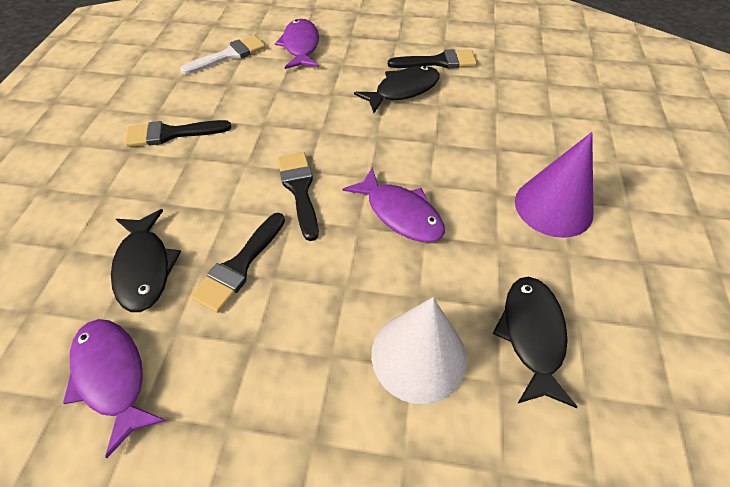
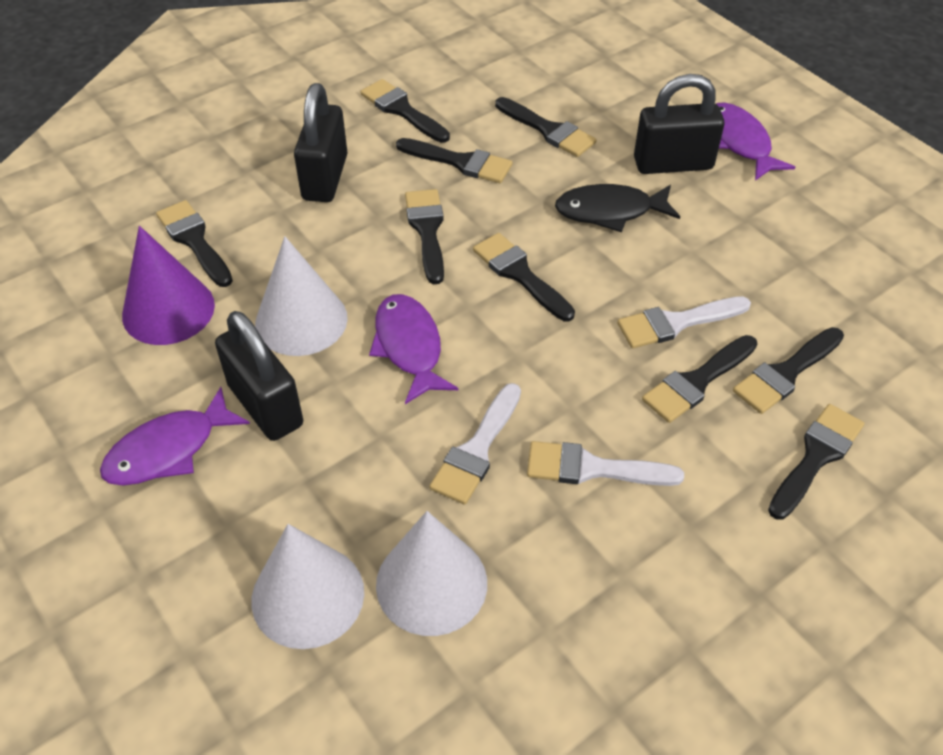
black brush: [125,120,231,147] [190,213,285,313] [278,153,319,241] [388,49,477,68] = 4 -> [156,200,233,287] [361,79,450,143] [396,138,513,183] [405,189,444,284] [473,233,575,321] [495,97,596,157] [642,335,757,423] [733,327,844,414] [768,404,864,520] = 9
black fish: [111,209,181,312] [354,66,440,113] [492,277,577,408] = 3 -> [555,184,680,232] = 1
black padlock: none = 0 -> [215,311,303,441] [294,83,348,202] [634,74,724,174] = 3
white brush: [180,35,266,75] = 1 -> [429,383,521,504] [527,441,684,486] [617,296,751,348] = 3
white cone: [371,297,467,404] = 1 -> [252,524,364,649] [255,236,348,356] [376,511,487,636] = 3

